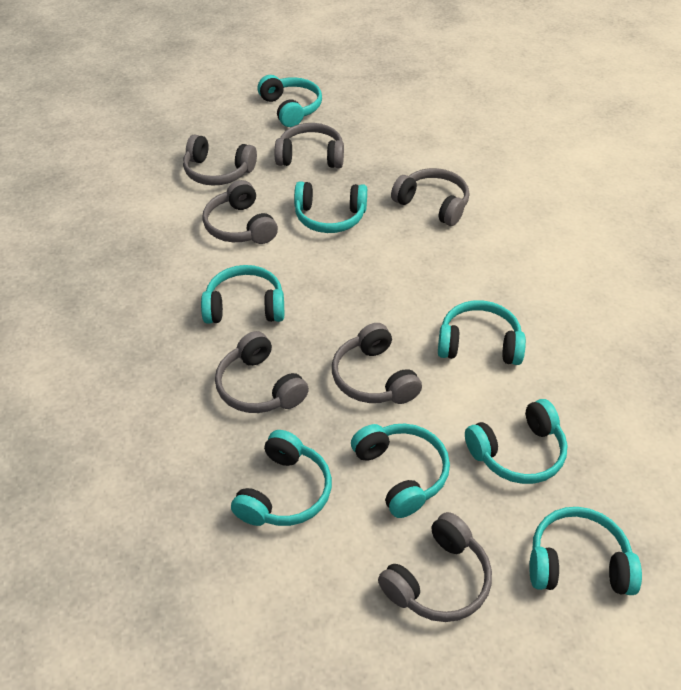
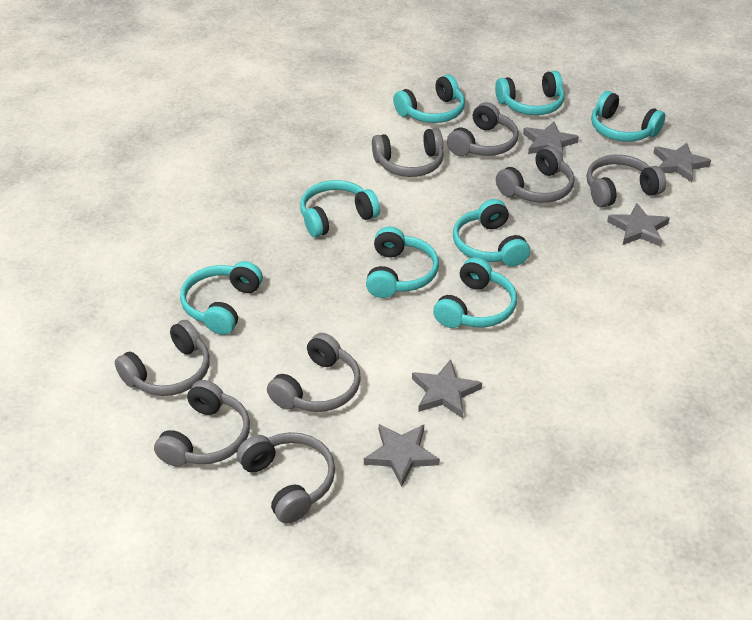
grey headphones: [183,134,257,186] [202,180,278,244] [215,331,309,413] [275,123,344,168] [332,323,422,404] [378,512,492,622] [391,168,469,226] = 7 -> [115,320,210,396] [154,380,250,467] [237,432,335,524] [267,333,361,412] [372,128,444,177] [447,102,519,156] [496,146,574,203] [587,155,666,207] = 8
grey star: none = 0 -> [364,424,440,487] [412,359,482,418] [523,122,579,157] [607,203,670,247] [653,143,711,182] = 5

